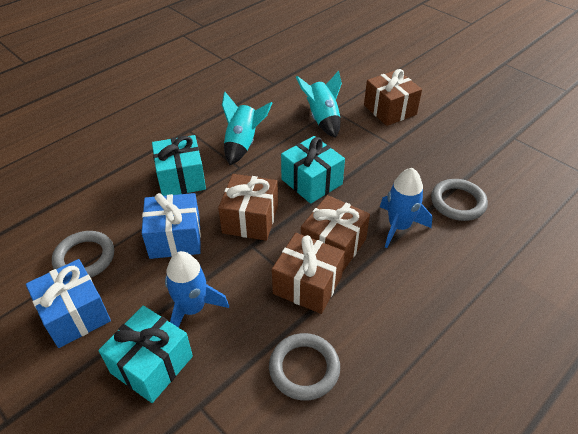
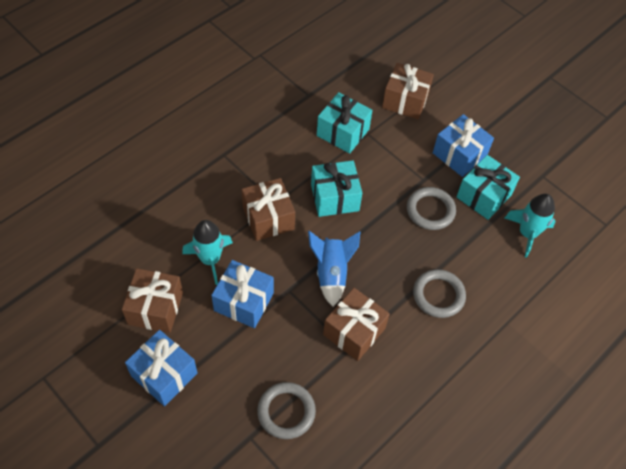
blue gift: [26,259,111,348] [142,193,201,259] = 2 -> [125,330,197,406] [211,260,274,328] [433,114,494,177] = 3
blue rocket: [165,251,229,327] [380,168,432,248] = 2 -> [308,231,360,307] = 1

